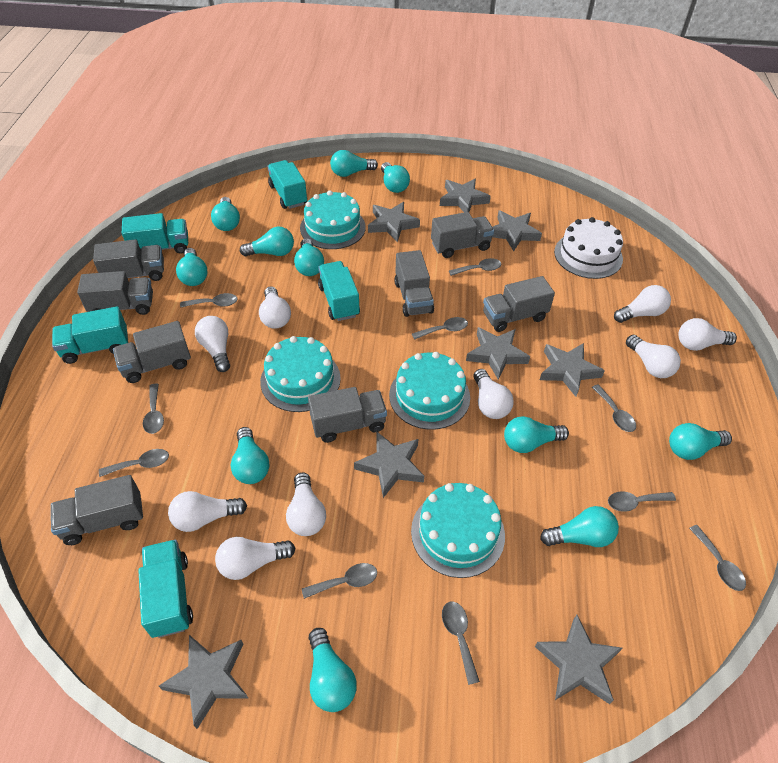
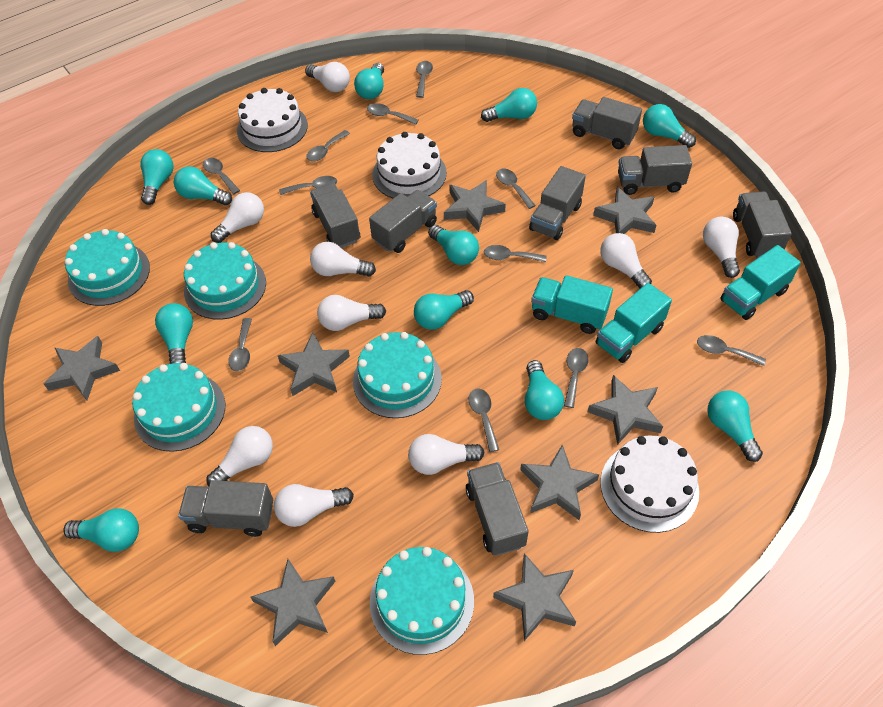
grey spoon: [99,449,169,477] [143,384,164,434] [180,293,237,308] [302,563,377,599] [412,317,468,340] [442,602,480,685] [449,258,501,276] [592,384,636,432] [608,491,676,512] [689,525,746,591] = 10 -> [203,158,240,194] [228,318,252,371] [279,176,337,195] [306,130,350,161] [367,103,419,125] [416,61,433,98] [468,389,499,452] [484,245,547,262] [496,168,536,209] [564,348,589,408] [697,335,766,366] = 11
turquoise cake: [260,336,341,412] [300,190,366,249] [389,352,470,430] [411,483,505,578] = 4 -> [65,229,150,306] [132,363,225,452] [184,242,266,320] [353,332,442,418] [370,547,474,655] = 5
turquoise truck: [52,306,128,364] [122,213,188,254] [138,540,193,638] [267,160,307,209] [318,261,360,321] = 5 -> [531,275,613,334] [596,283,672,363] [720,245,801,320] = 3
white cake: [554,217,623,279] = 1 -> [237,88,308,152] [372,132,447,199] [600,436,699,533] = 3

